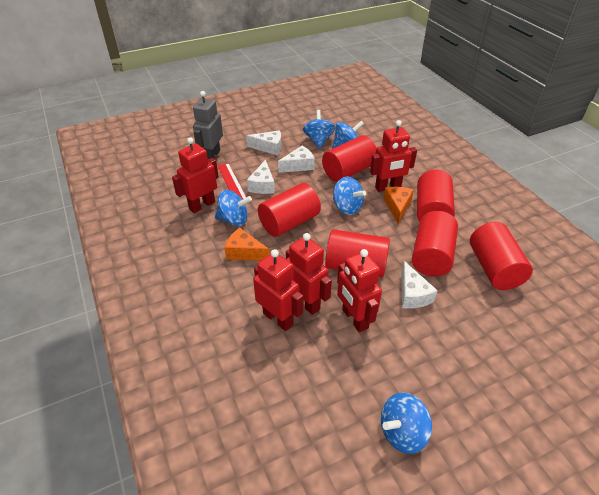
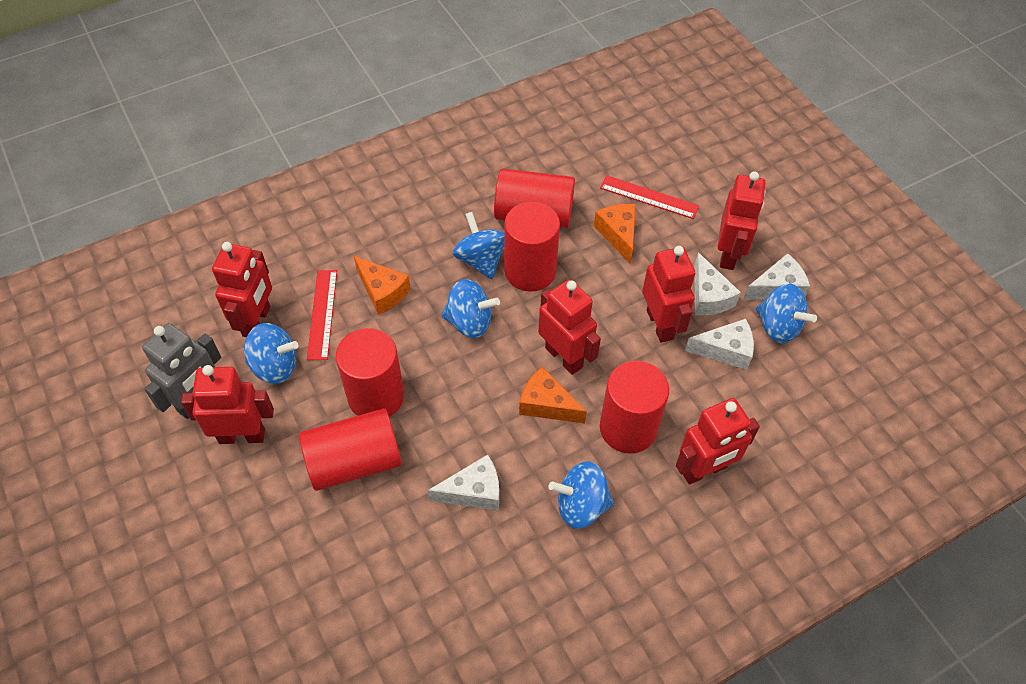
orange cheese: [224,228,270,261] [383,187,414,224] = 2 -> [354,256,411,315] [519,367,587,424] [594,204,636,263] = 3
red cylinder: [258,183,321,237] [322,136,376,182] [325,229,390,277] [412,211,458,277] [417,170,455,222] [470,222,533,290] = 6 -> [299,408,402,491] [336,328,404,417] [494,169,575,228] [504,202,560,292] [600,361,669,454] = 5
red robot: [172,138,219,213] [253,249,303,331] [286,233,332,315] [337,249,382,333] [370,120,417,192] = 5 -> [181,365,274,444] [212,242,272,337] [538,279,601,375] [642,246,695,343] [676,398,760,485] [718,171,766,270] = 6
red ruler: [217,163,246,200] = 1 -> [307,270,337,360] [600,175,699,219] = 2

